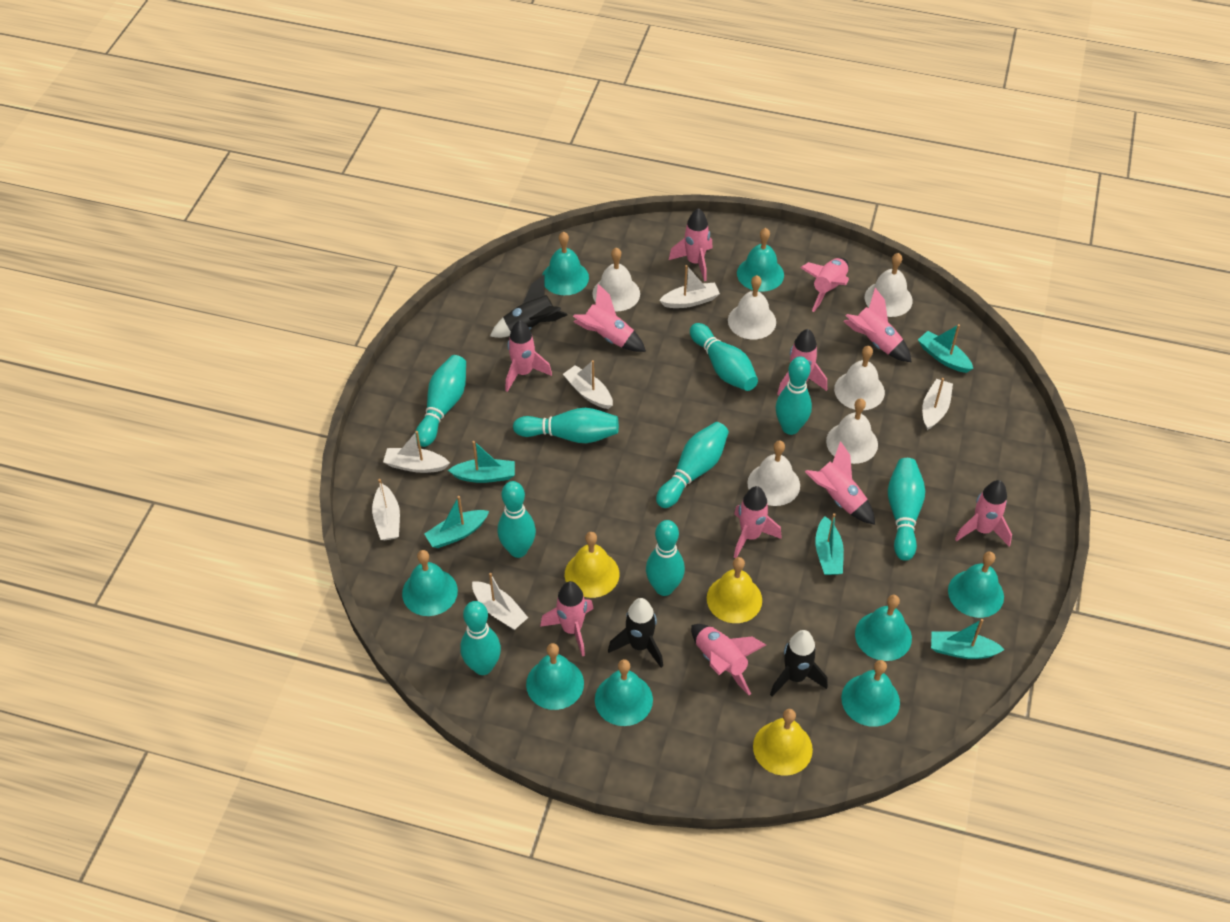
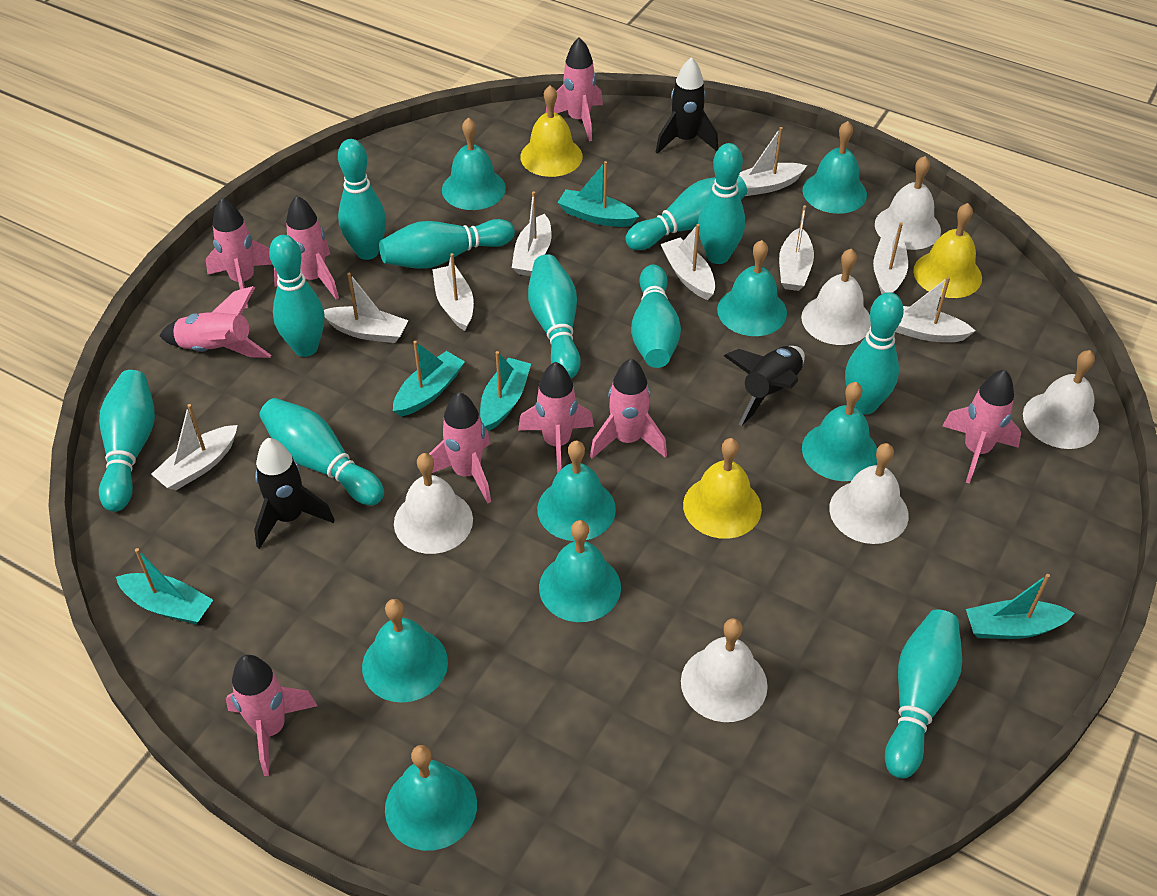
pink rocket: [505,320,552,392] [540,581,594,656] [573,284,646,352] [669,208,713,281] [691,624,766,695] [734,486,782,558] [777,329,827,396] [800,258,849,312] [805,441,875,525] [843,288,911,362] [955,480,1012,546] = 11 -> [159,286,271,358] [206,198,272,308] [226,655,317,776] [274,195,339,300] [429,392,491,503] [518,362,594,473] [546,37,603,142] [590,358,667,458] [943,369,1021,484] = 9
turquoise bowling pin: [415,355,466,447] [460,601,501,675] [497,481,536,558] [513,408,619,443] [646,520,685,596] [656,422,729,508] [690,323,758,391] [775,356,812,435] [888,458,925,561] = 9 -> [99,370,155,512] [259,398,384,505] [269,235,325,357] [338,139,386,260] [379,219,515,269] [528,254,581,378] [625,176,747,250] [631,265,681,368] [698,143,745,264] [845,292,904,415] [885,609,962,779] = 11
white boat: [372,479,400,540] [383,431,450,473] [472,573,528,630] [563,360,613,409] [659,265,720,308] [922,378,953,430] = 6 -> [151,404,238,490] [324,273,408,343] [432,253,474,331] [512,191,552,276] [660,224,715,300] [739,127,807,196] [779,205,814,291] [873,222,908,294] [895,277,975,342] = 9

